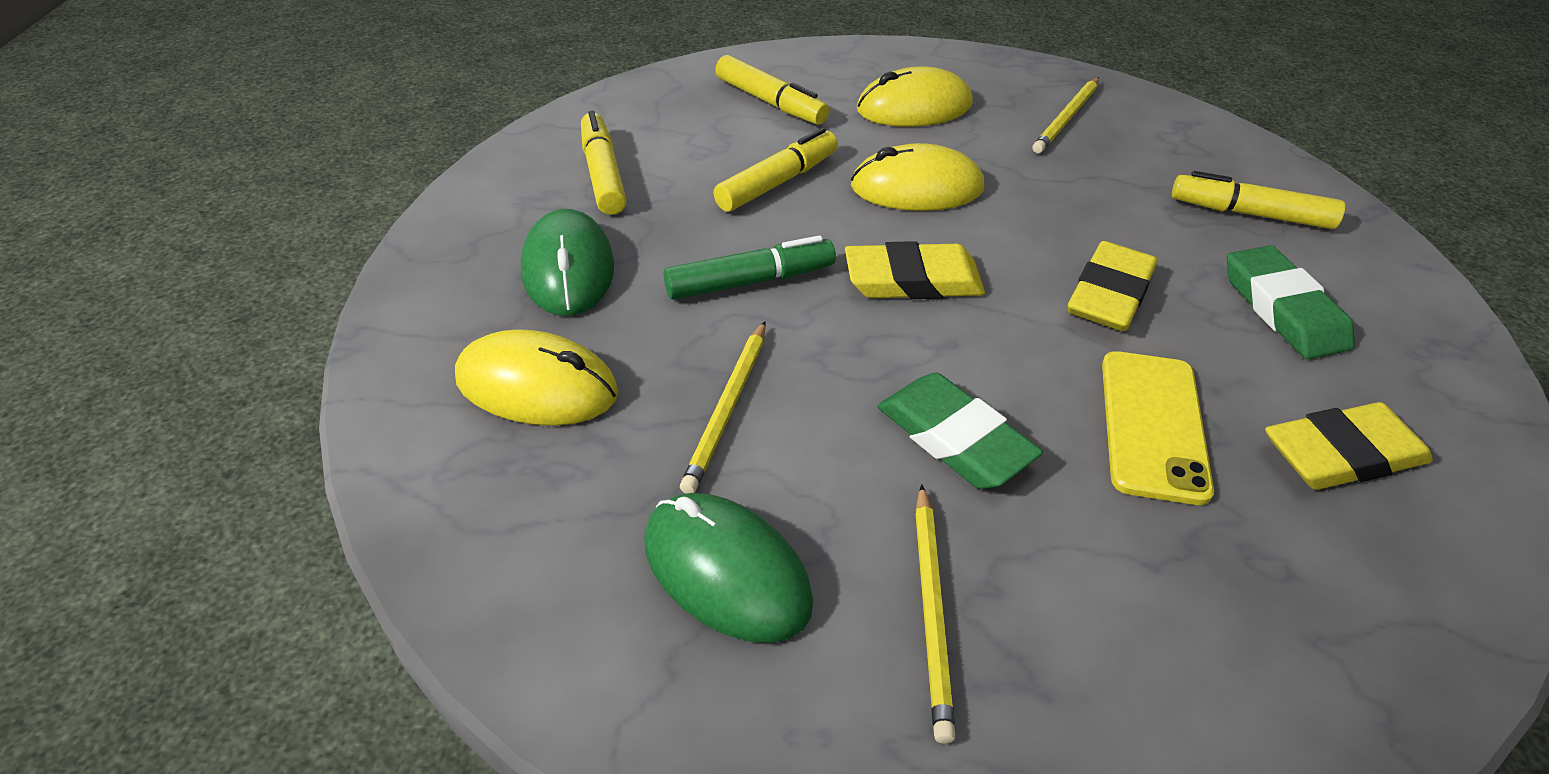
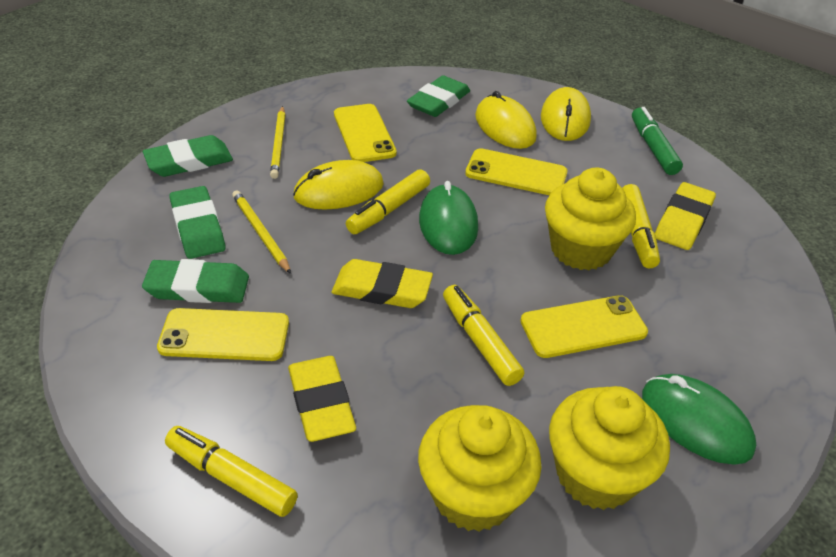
green eraser: [878,373,1043,489] [1227,245,1355,360] = 2 -> [142,259,249,303] [143,135,233,177] [170,186,225,259] [407,75,470,117] = 4
yellow cupcake: none = 0 -> [418,405,542,532] [545,168,636,270] [549,386,670,510] = 3
yellow pencil: [680,321,766,494] [915,484,956,744] [1033,77,1099,153] = 3 -> [232,190,291,274] [270,106,285,179] = 2
yellow phone: [1102,351,1214,505] = 1 -> [157,308,289,361] [334,104,397,162] [465,148,567,196] [520,295,648,358] = 4

